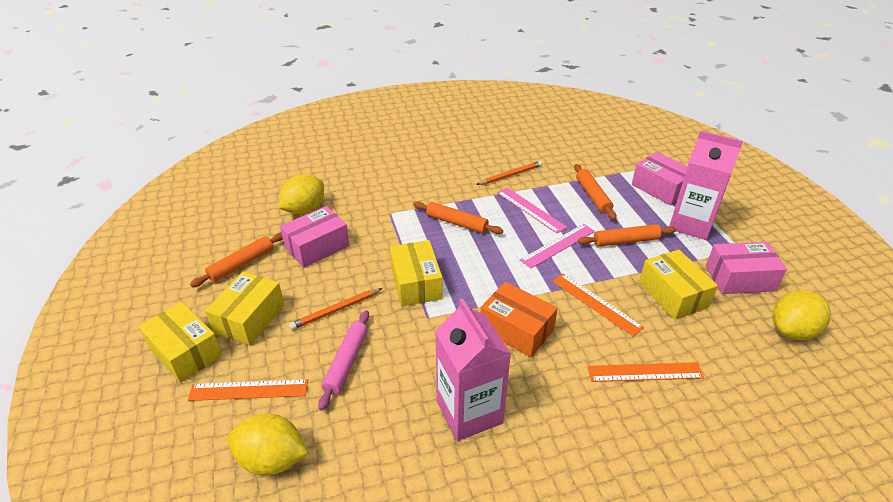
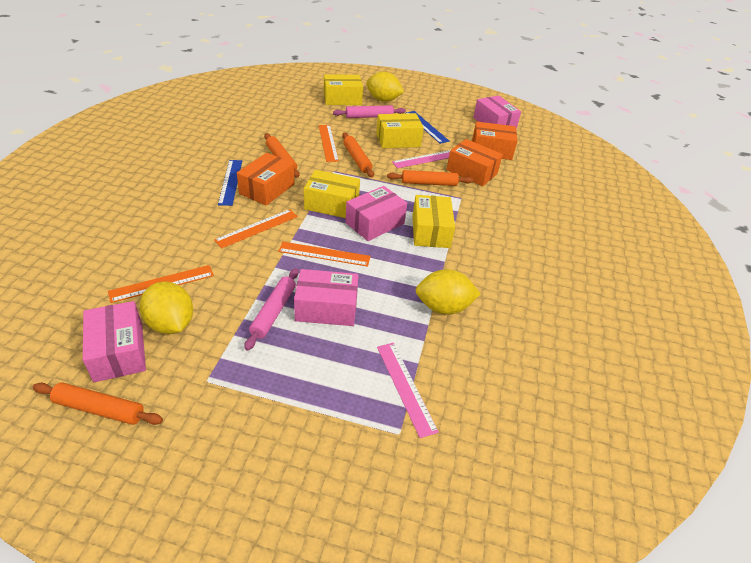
blue ruler: none = 0 -> [218,160,242,206] [406,111,450,144] = 2
orange box: [480,282,558,357] = 1 -> [237,153,294,206] [447,139,503,186] [472,122,518,160] = 3
orange pencil: [289,288,383,330] [476,161,543,185] = 2 -> none = 0
orange ruler: [188,379,308,401] [552,273,644,337] [587,362,704,382] = 3 -> [108,265,214,303] [214,209,298,248] [278,242,371,267] [319,125,339,162] = 4
pink box: [280,206,349,268] [632,152,688,205] [706,242,787,294] = 3 -> [83,301,146,382] [294,269,359,326] [345,186,407,241] [473,95,521,129] = 4
pink carton: [435,298,511,441] [670,130,743,240] = 2 -> none = 0
pink rolling pin: [318,310,369,410] = 1 -> [245,268,298,351] [333,105,406,118] = 2

